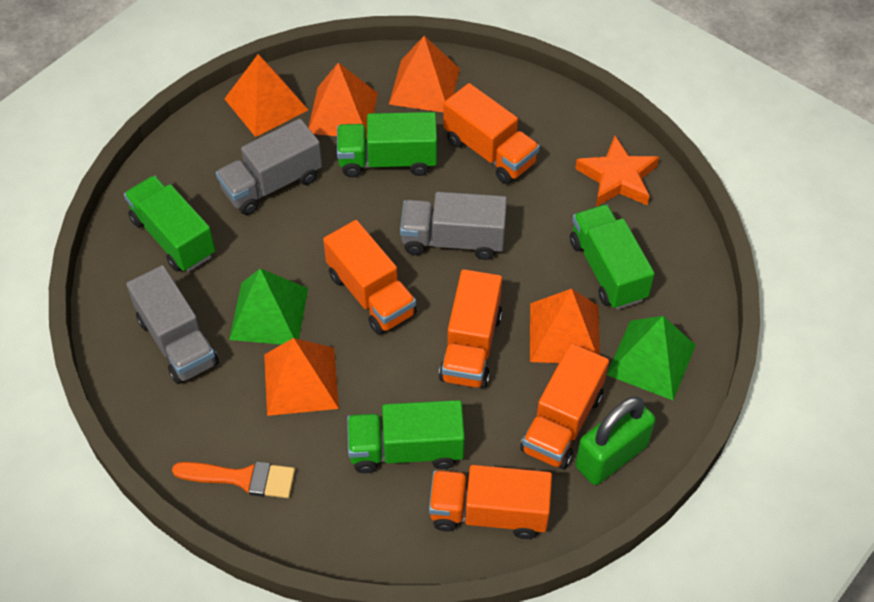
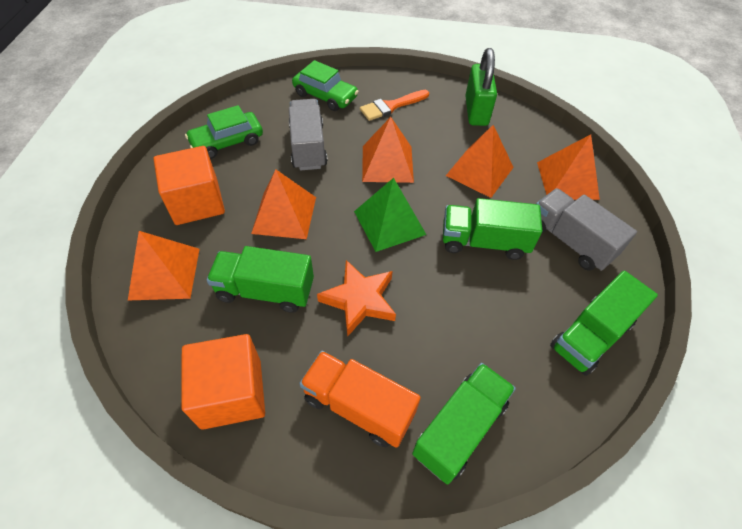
green car: none = 0 -> [185,105,263,159] [292,60,359,111] = 2
green pyramid: [229,268,308,344] [606,316,696,400] = 2 -> [354,178,427,252] = 1
grey truck: [126,265,219,384] [216,119,322,215] [400,192,507,260] = 3 -> [289,99,328,170] [536,188,637,271] = 2
orange cube: none = 0 -> [153,146,225,225] [181,334,265,430] = 2
orange truck: [323,220,417,335] [429,465,552,539] [439,269,502,388] [443,83,540,184] [520,343,609,469] = 5 -> [299,351,421,448] = 1

